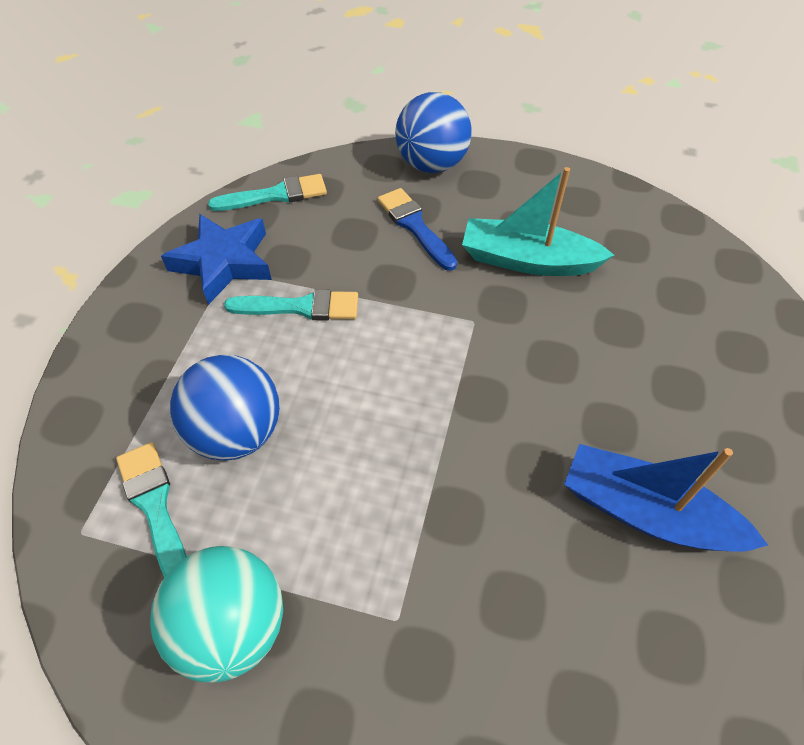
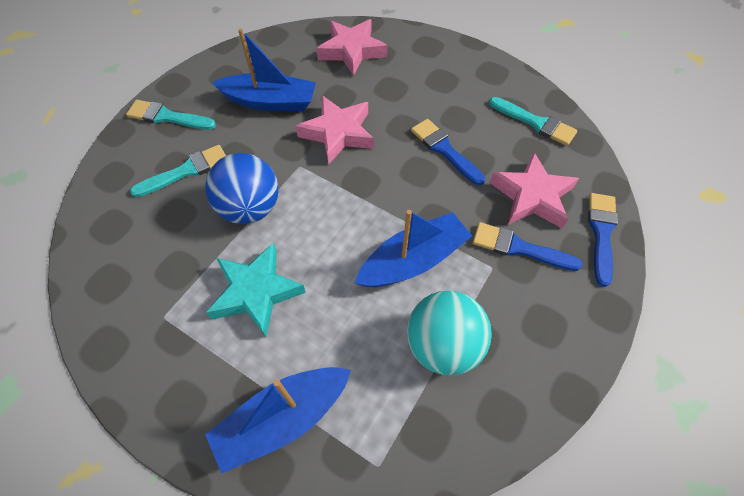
blue ball: [170,355,280,461] [395,92,472,173] = 2 -> [205,153,279,224] = 1
blue boat: [564,444,768,552] = 1 -> [205,367,351,474] [211,28,316,111] [355,210,472,287] = 3
blue brush: [377,188,457,271] = 1 -> [411,119,485,186] [473,222,583,271] [588,193,618,287] = 3
blue star: [161,214,272,305] = 1 -> none = 0
pink star: none = 0 -> [296,96,374,165] [316,19,387,76] [490,152,579,228] = 3
turquoise boat: [462,167,614,276] = 1 -> none = 0
turquoise star: none = 0 -> [206,243,306,338] = 1

